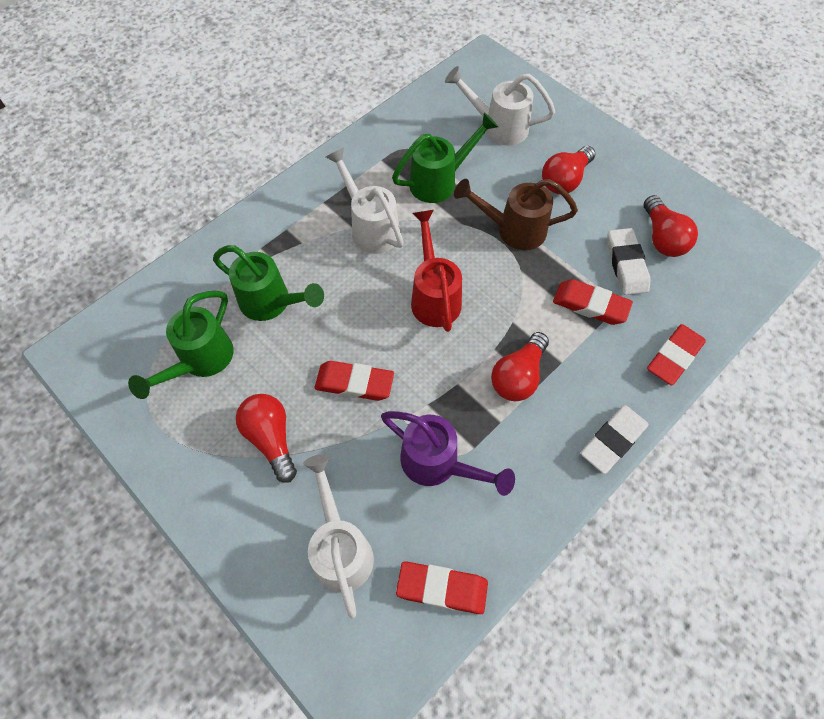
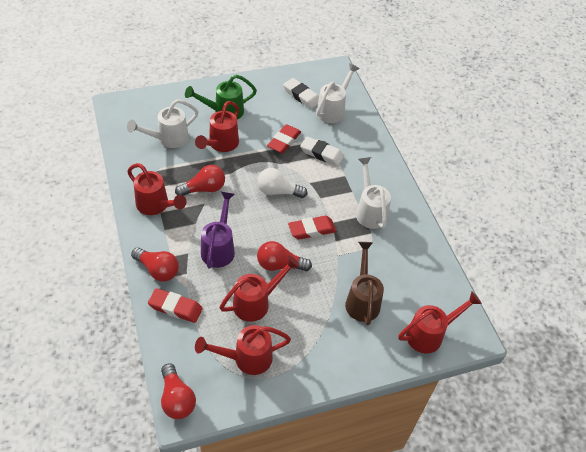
green watering can: [128,291,234,399] [213,245,324,321] [392,112,498,203] = 3 -> [185,75,257,120] = 1
red eraser: [314,361,394,401] [396,561,488,614] [553,279,633,325] [647,324,706,385] = 4 -> [148,288,203,323] [267,124,301,154] [288,216,336,240] = 3
red watering can: [411,210,462,332] = 1 -> [127,163,186,215] [195,101,239,152] [195,325,291,375] [219,255,300,322] [398,291,482,354] = 5
white light bulb: none = 0 -> [257,168,307,198] = 1

